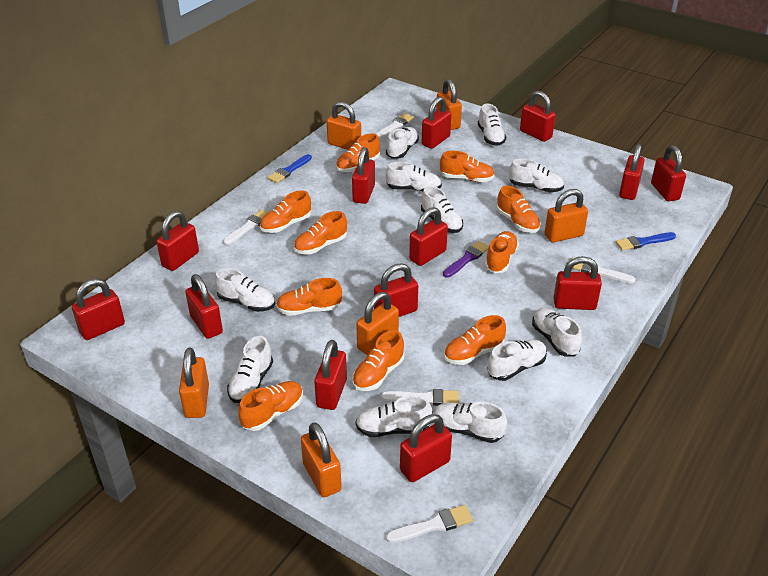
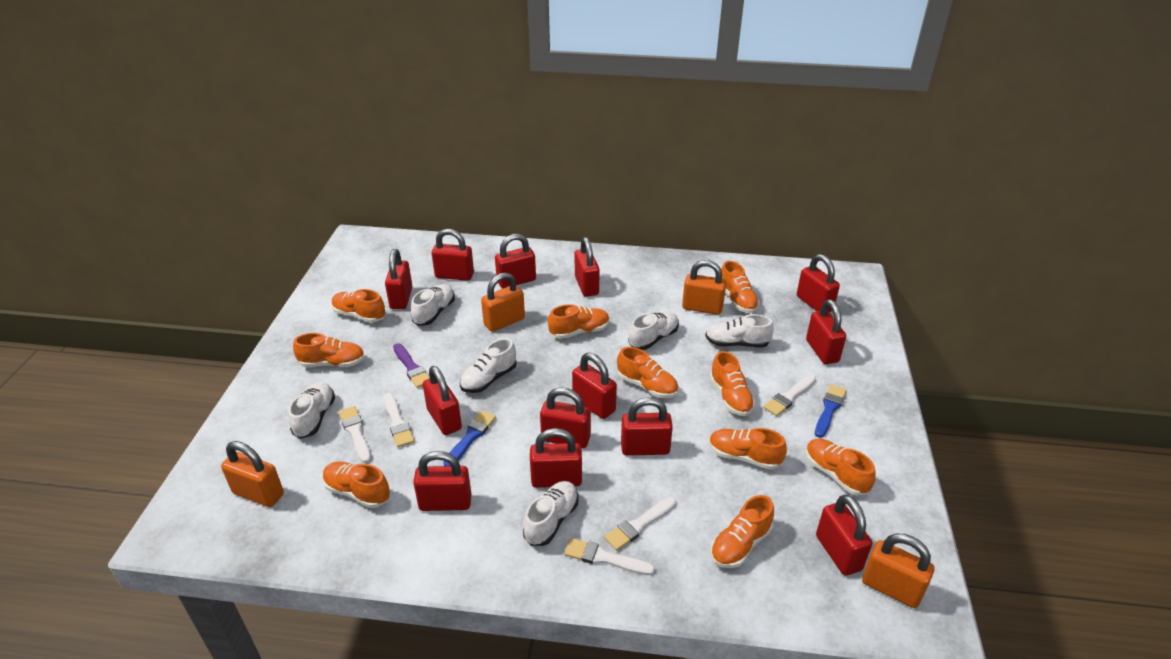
orange padlock: [179,348,209,418] [301,422,342,497] [327,101,361,150] [356,292,399,355] [436,79,462,130] [544,189,588,242] = 6 -> [221,441,284,507] [481,273,525,332] [682,260,726,315] [862,534,934,608] = 4
white shoe: [215,268,275,312] [227,336,273,403] [356,396,433,437] [386,127,419,159] [386,162,442,192] [421,186,463,233] [433,402,507,443] [478,104,506,146] [487,340,547,381] [509,158,564,192] [532,307,582,357] = 11 -> [288,382,335,439] [411,284,455,326] [460,338,517,393] [523,481,578,546] [628,311,679,350] [705,314,774,347] = 6

